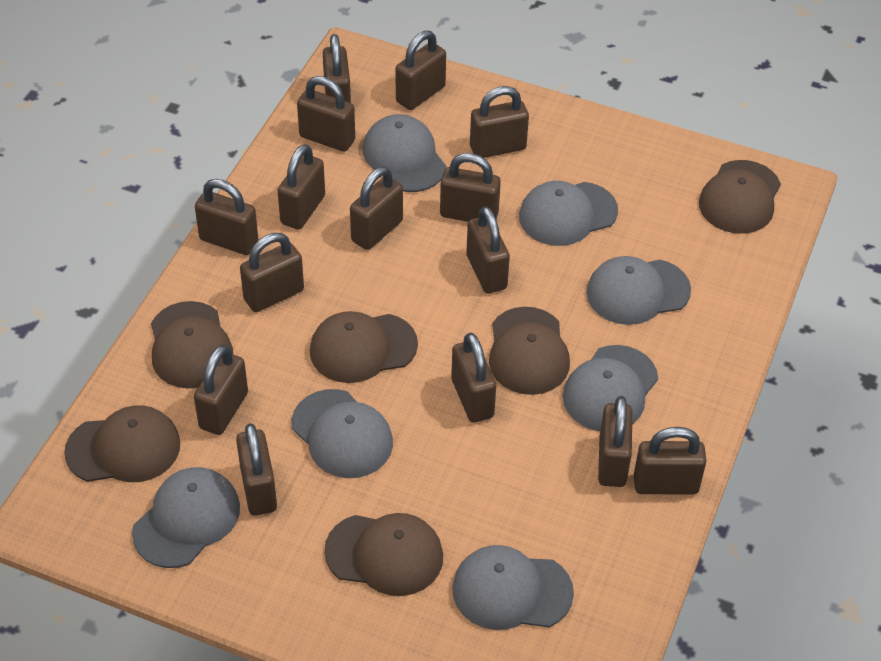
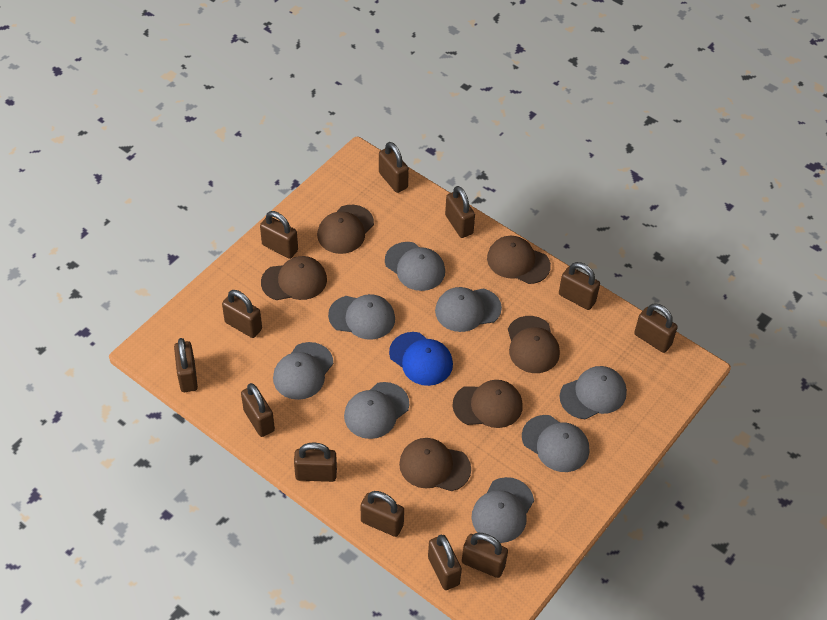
blue cap: none = 0 -> [389,332,453,386] = 1
brown padlock: [194,345,248,435] [195,179,258,255] [236,423,277,516] [240,233,304,312] [278,144,325,230] [297,76,355,152] [323,34,351,103] [350,167,403,250] [396,31,446,110] [440,153,501,222] [451,333,496,423] [466,206,510,294] [470,86,529,158] [598,396,632,487] [634,427,707,495] = 15 -> [174,338,198,392] [222,290,262,338] [241,383,275,437] [260,211,298,259] [294,442,337,482] [361,491,404,537] [379,142,409,193] [428,535,462,590] [445,186,475,238] [462,532,508,578] [559,262,600,310] [634,303,678,353] = 12
grey cap: [132,467,240,568] [292,389,393,478] [363,114,446,192] [452,545,574,630] [519,181,618,246] [563,345,658,431] [586,256,691,325] = 7 -> [273,342,333,400] [328,294,395,340] [344,382,409,439] [385,242,445,291] [435,287,502,332] [472,477,534,543] [522,415,589,472] [560,366,627,420] = 8

